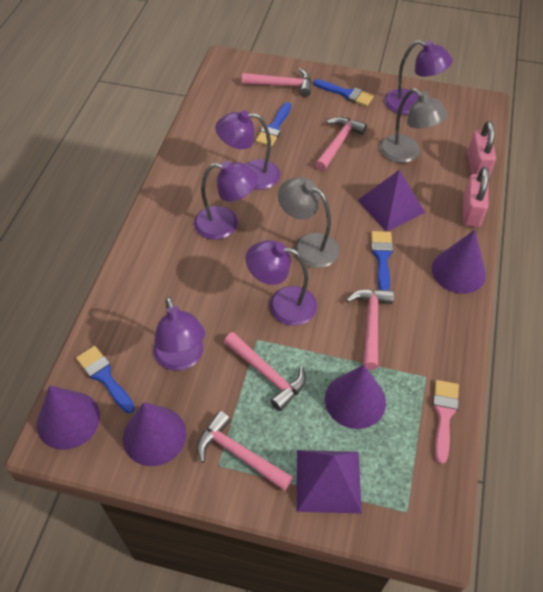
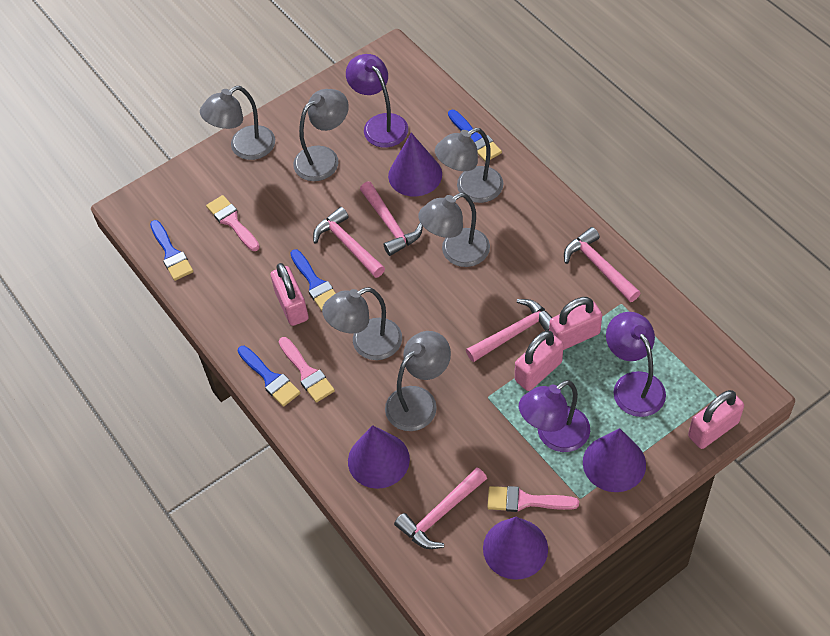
grey lamp: [278,177,340,268] [380,88,448,163] = 2 -> [200,86,275,160] [293,89,349,181] [322,287,402,360] [385,331,451,431] [418,193,490,267] [435,128,503,203] = 6
pink brush: [433,380,459,464] = 1 -> [206,195,260,251] [279,337,335,403] [487,486,579,512] = 3
pink padlock: [463,167,489,227] [467,121,496,177] = 2 -> [271,263,309,326] [515,331,563,391] [549,297,602,350] [688,390,744,449] = 4
purple lamp: [153,297,205,371] [194,161,258,240] [215,110,280,190] [246,240,317,326] [384,40,453,114] = 5 -> [346,54,408,147] [519,380,590,452] [606,312,666,417] = 3
purple pyramid: [297,450,362,514] [357,170,426,232] = 2 -> none = 0

